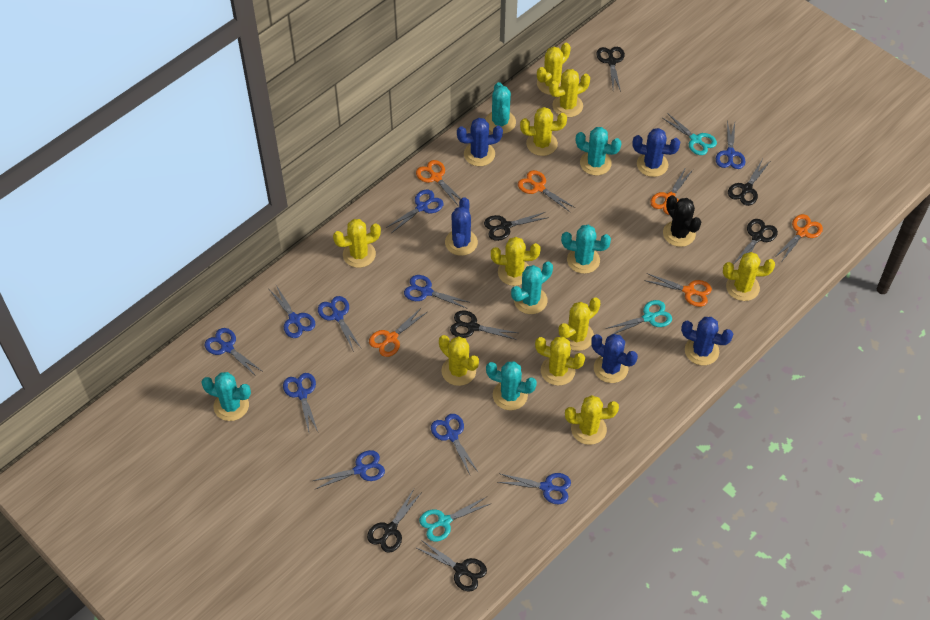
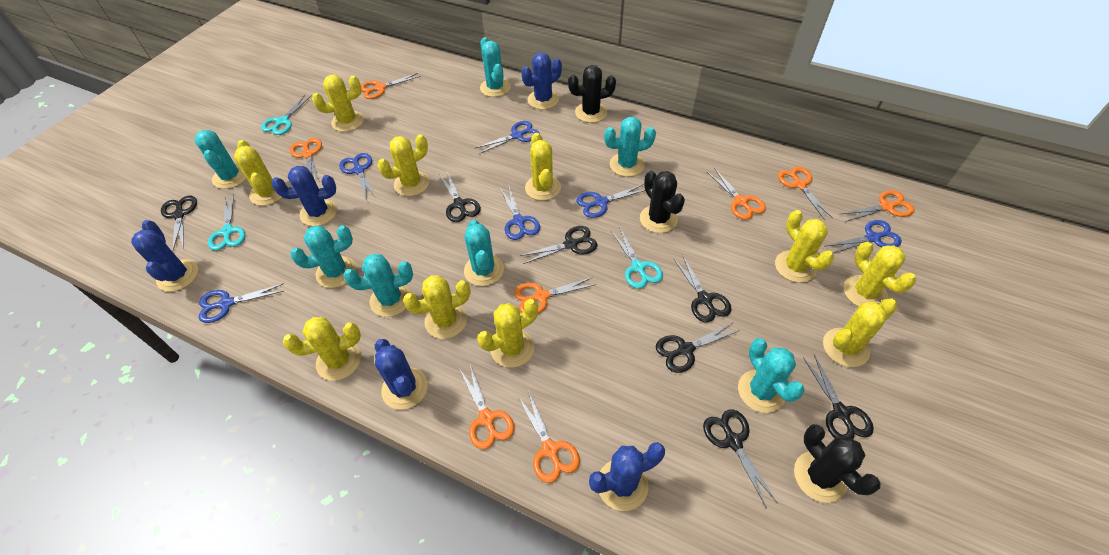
black cactus: [663,195,701,247] = 1 -> [568,65,616,123] [640,171,685,233] [794,424,881,503] = 3
blue scissors: [205,328,262,376] [269,285,315,338] [283,373,318,432] [313,450,385,489] [318,296,362,352] [386,190,444,233] [404,275,471,308] [431,414,479,475] [498,473,571,504] [716,121,746,169] = 10 -> [199,283,284,323] [339,153,376,199] [476,121,539,154] [500,184,540,240] [576,184,645,218] [824,220,902,253] = 6
orange scissors: [369,307,427,357] [416,160,461,205] [518,170,575,212] [644,273,712,307] [650,167,693,215] [774,214,823,261] = 6 -> [290,138,322,182] [361,73,421,99] [459,365,514,449] [514,277,597,314] [518,393,580,483] [707,168,766,220] [778,167,833,220] [841,190,915,222] = 8
turquoise cactus: [202,372,251,421] [485,82,516,134] [486,361,537,410] [511,261,553,314] [561,225,611,274] [576,127,622,175] = 6 -> [194,130,246,189] [290,225,356,288] [344,254,413,317] [464,220,504,286] [480,37,511,97] [604,117,656,177] [738,338,805,413] = 7

